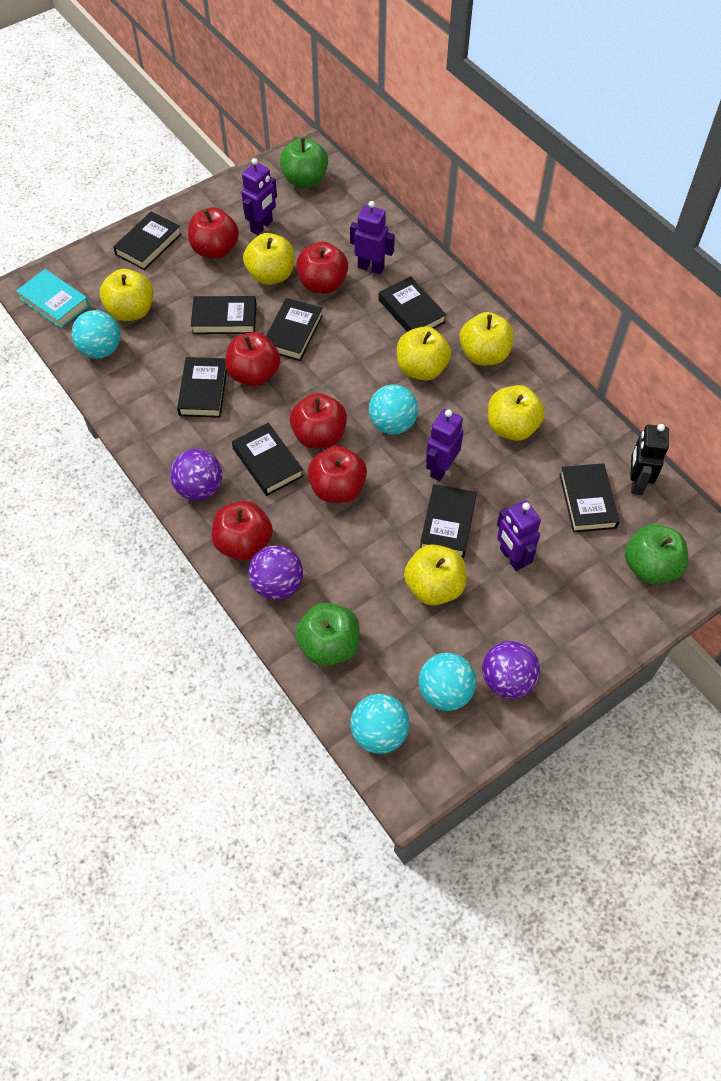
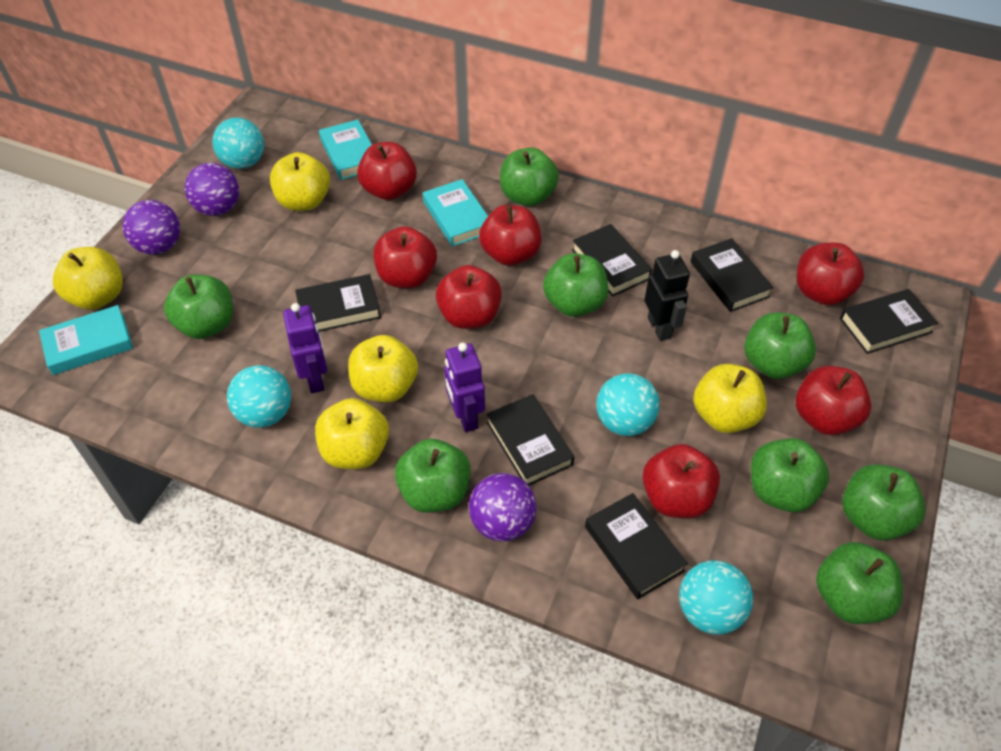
black book: [113,212,182,270] [177,357,227,418] [191,296,256,334] [232,423,304,496] [266,298,323,361] [379,276,447,332] [420,484,477,558] [559,463,620,532] = 8 -> [295,274,381,332] [486,394,574,486] [572,224,653,297] [585,493,688,599] [690,238,774,312] [840,289,938,354] = 6
green apple: [280,138,328,188] [295,603,360,666] [625,524,688,584] = 3 -> [164,275,233,339] [395,439,471,513] [500,147,559,206] [543,253,608,317] [744,312,816,379] [751,438,829,512] [816,542,903,624] [842,464,926,541] = 8
purple robot: [241,158,277,235] [350,201,395,275] [426,409,463,481] [497,500,541,571] = 4 -> [283,303,327,393] [444,342,485,432] = 2
red apple: [188,208,239,259] [212,501,273,560] [225,332,280,386] [290,393,347,449] [296,241,348,293] [308,446,367,503] = 6 -> [357,142,417,200] [373,226,437,288] [436,265,502,329] [479,205,541,266] [642,444,720,518] [796,366,871,435] [797,243,864,305] = 7
turquoise book: [16,269,89,328] = 1 -> [39,305,133,375] [319,120,372,180] [423,179,488,247] = 3
yellow apple: [100,269,154,321] [243,233,294,285] [397,326,451,380] [404,544,466,606] [459,312,514,365] [488,385,545,441] = 6 -> [53,247,123,310] [270,152,330,211] [315,398,389,469] [348,335,418,402] [693,364,767,433] = 5

